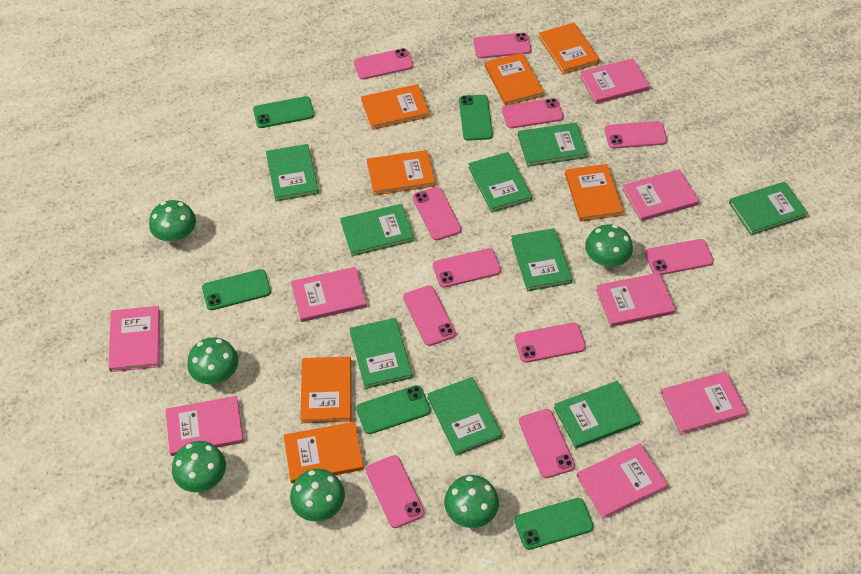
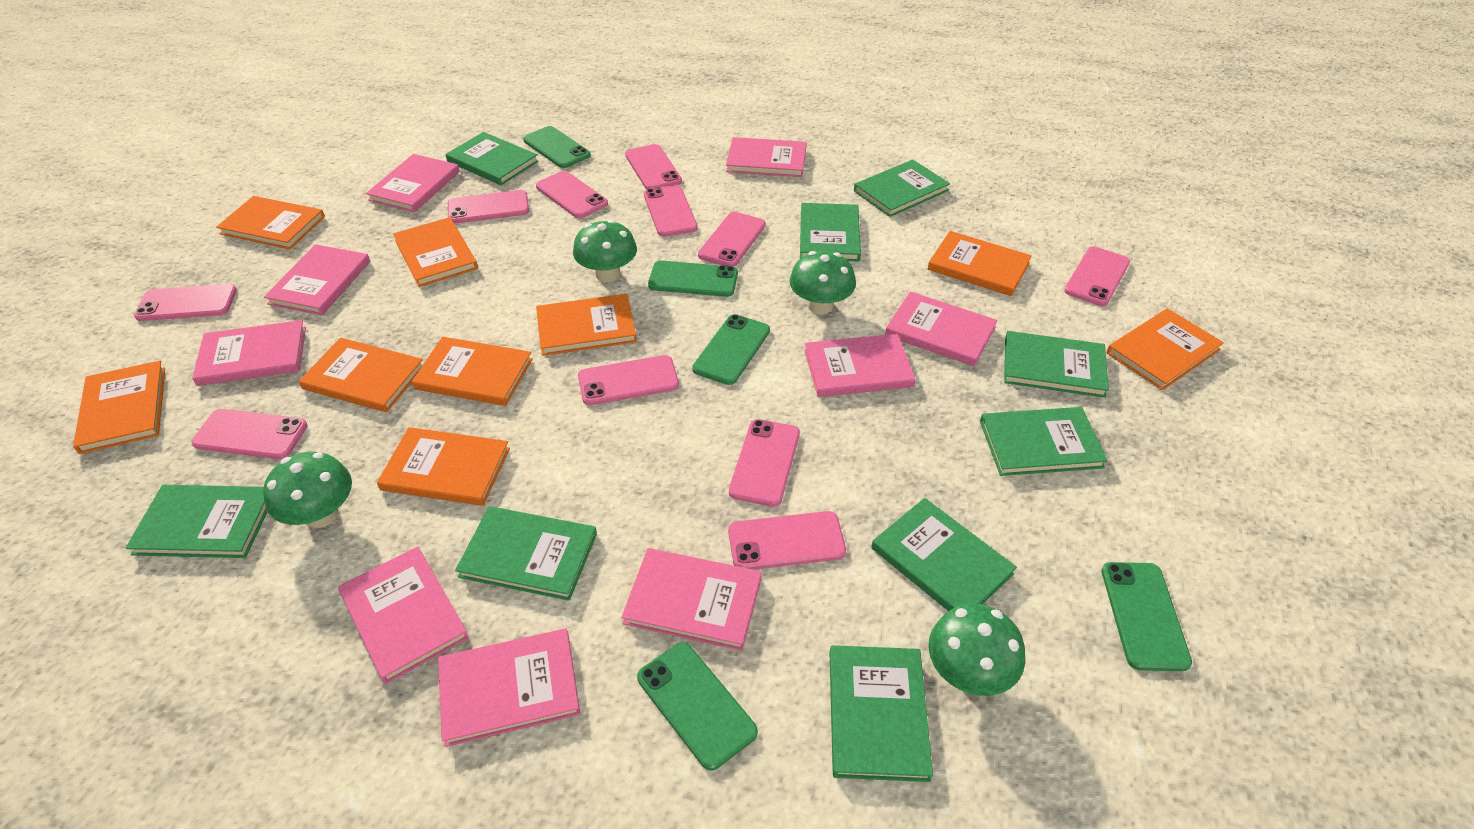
green mushroom: [149,200,196,243] [172,441,226,492] [187,337,238,384] [290,469,345,521] [444,475,499,528] [585,224,633,268] = 6 -> [263,452,352,528] [573,220,637,282] [790,251,856,314] [928,604,1025,696] = 4
orange book: [283,422,364,483] [300,356,351,423] [361,84,430,130] [367,150,435,196] [485,53,544,105] [539,23,600,75] [565,164,624,222] = 7 -> [73,361,165,454] [216,196,325,249] [299,338,423,412] [377,427,510,506] [393,217,478,287] [412,337,533,406] [536,294,637,356] [928,231,1032,296] [1106,308,1224,390] = 9
pink book: [108,306,160,372] [165,396,244,456] [291,267,367,322] [577,444,668,519] [580,58,650,104] [596,273,676,327] [622,169,699,221] [661,371,748,435] = 8 -> [192,320,306,386] [264,244,370,315] [338,547,469,684] [366,154,460,212] [438,629,580,747] [621,548,762,651] [726,137,807,177] [804,334,916,397] [885,291,997,366] = 9

